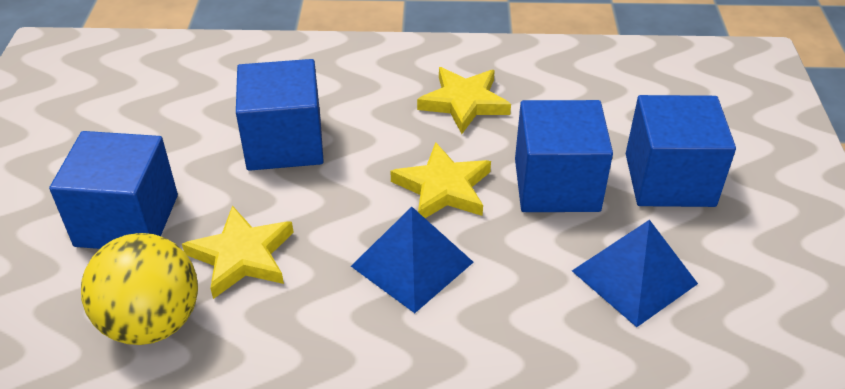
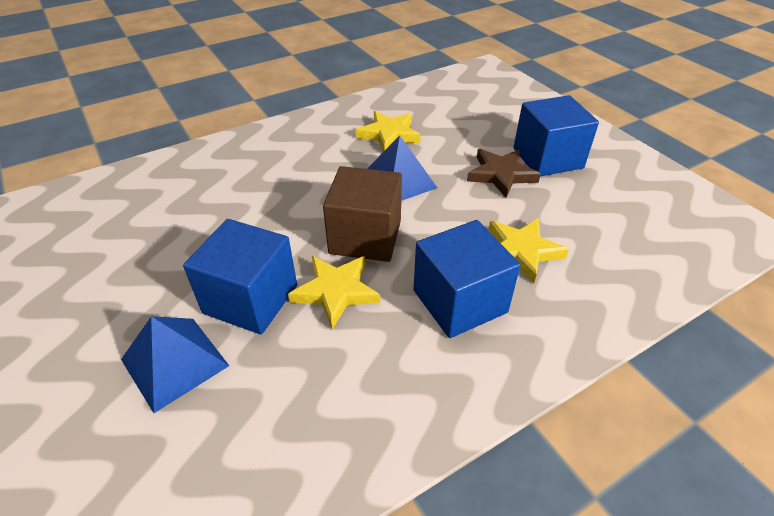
blue cube: [49,131,178,249] [236,59,324,171] [515,100,613,212] [626,95,736,207] = 4 -> [183,219,297,334] [413,220,521,338] [513,95,599,177] = 3
brown cube: none = 0 -> [323,166,402,262] = 1
brown star: none = 0 -> [467,149,541,198] = 1
yellow ball: [81,233,198,345] = 1 -> none = 0

